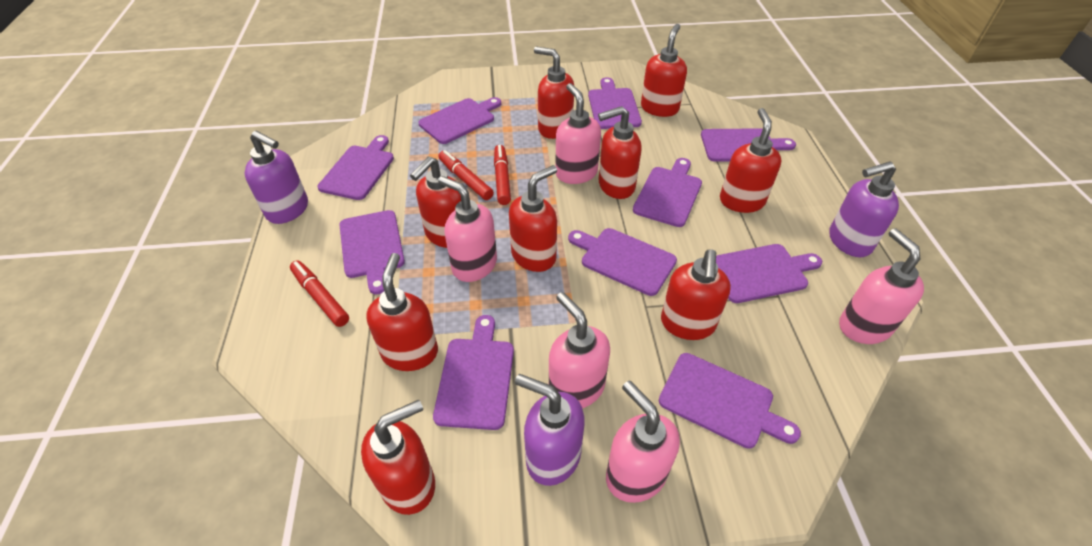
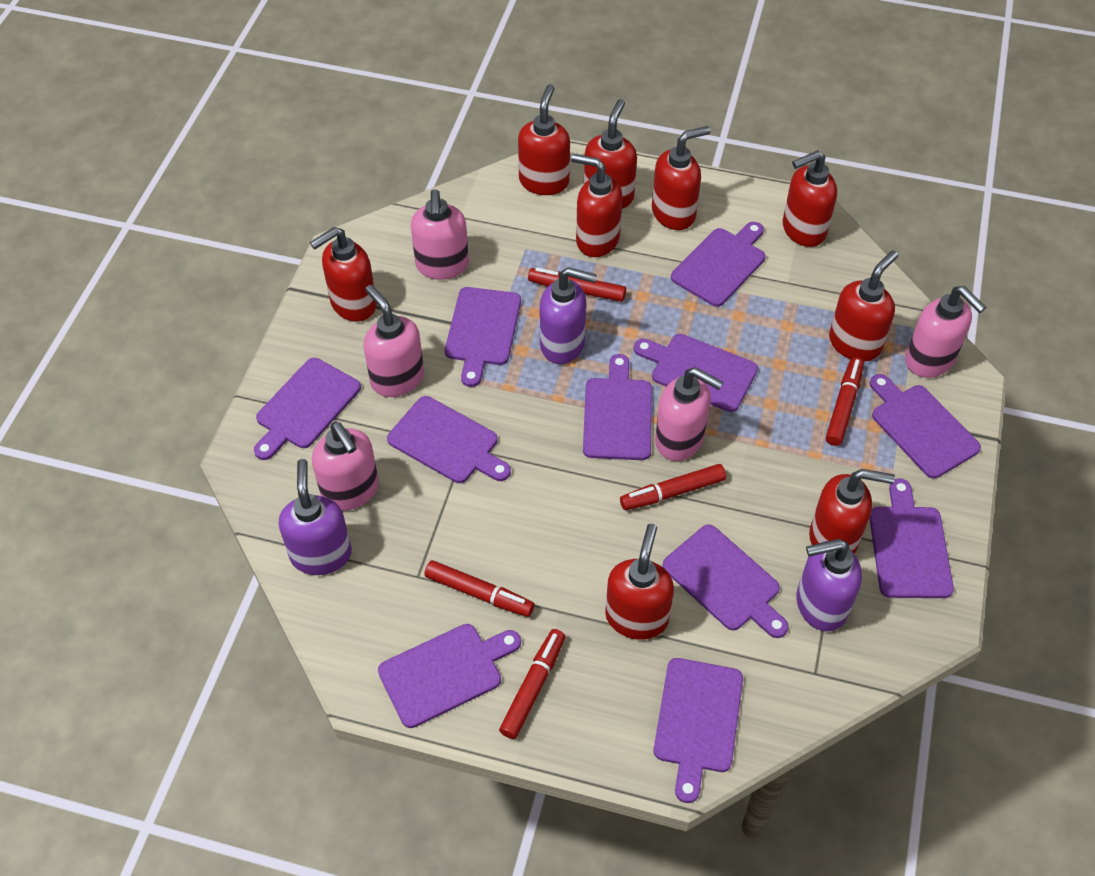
purple cutting board: [317,135,394,200] [340,210,405,295] [418,97,501,144] [433,315,514,430] [568,228,677,296] [588,77,642,129] [633,158,702,227] [659,353,801,449] [701,128,796,162] [716,244,822,303] = 10 -> [254,358,361,460] [378,624,521,728] [387,396,511,483] [445,287,521,387] [583,354,652,460] [634,334,758,412] [654,658,743,803] [662,525,789,638] [671,222,766,307] [870,374,981,479] [870,478,954,598] = 11
red marker: [290,260,349,327] [438,150,494,200] [494,145,511,205] = 3 -> [425,560,534,617] [499,629,565,739] [528,268,626,302] [620,464,726,510] [826,357,864,446] = 5

